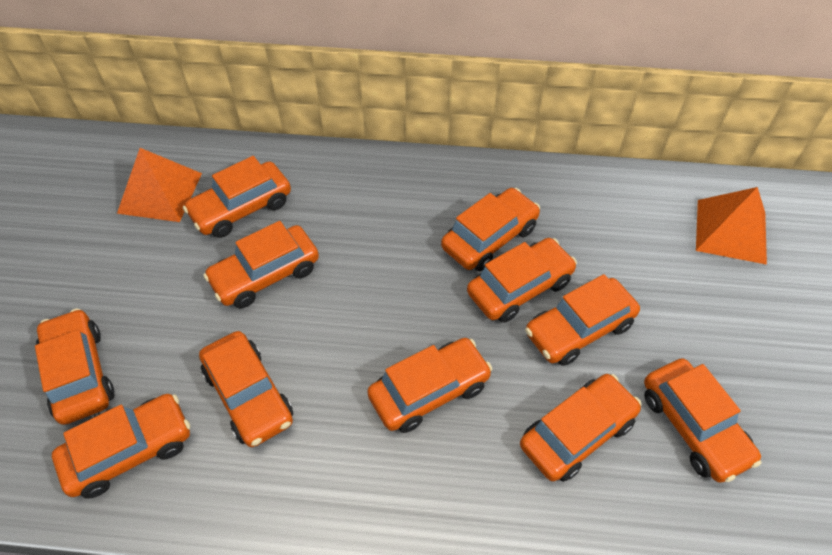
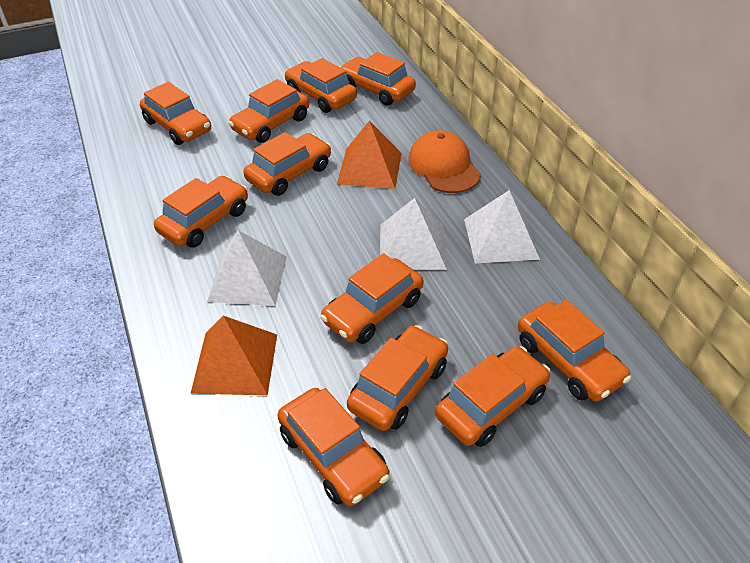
orange cap: none = 0 -> [408,130,481,193] = 1
white pyramid: none = 0 -> [207,230,287,306] [380,198,447,270] [464,190,540,263] = 3

